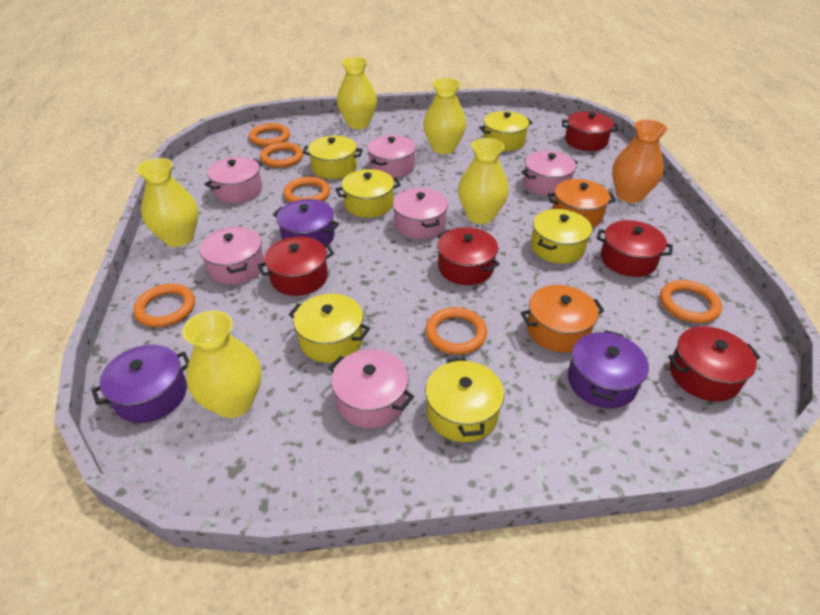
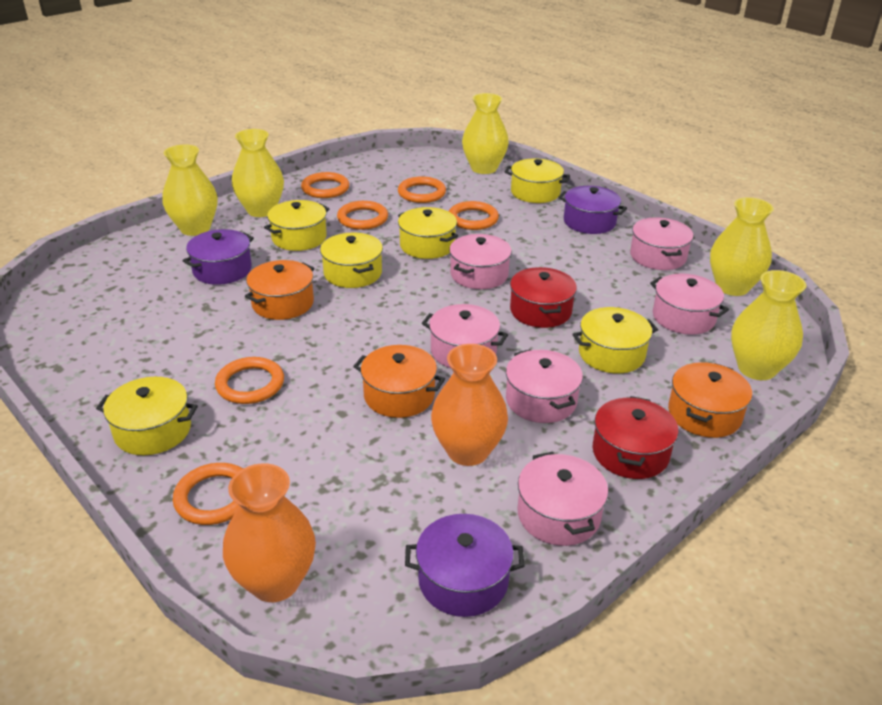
orange pot: [521,285,604,353] [547,179,616,228] = 2 -> [245,260,314,320] [353,345,445,418] [668,362,752,438] = 3
orange vase: [612,120,668,203] = 1 -> [223,463,316,602] [431,344,508,466] = 2
red pot: [258,236,334,296] [437,227,500,285] [562,111,619,151] [597,220,673,277] [668,326,760,402] = 5 -> [510,267,577,328] [593,396,679,479] = 2

